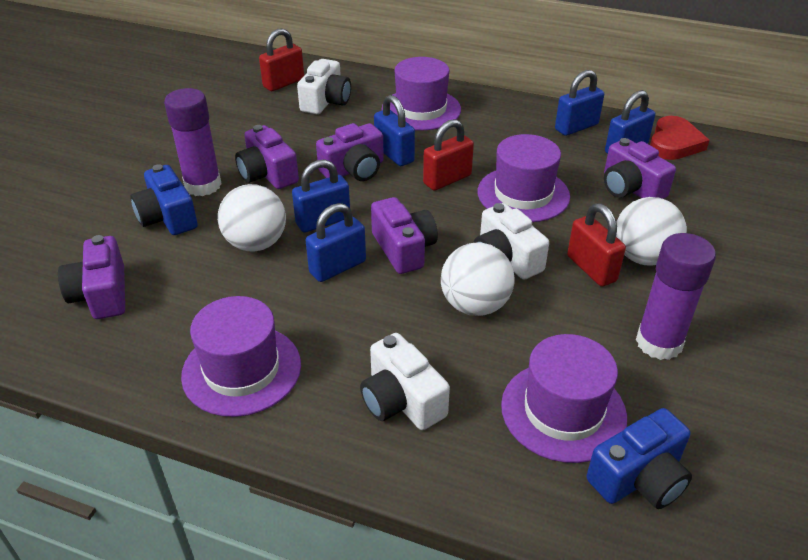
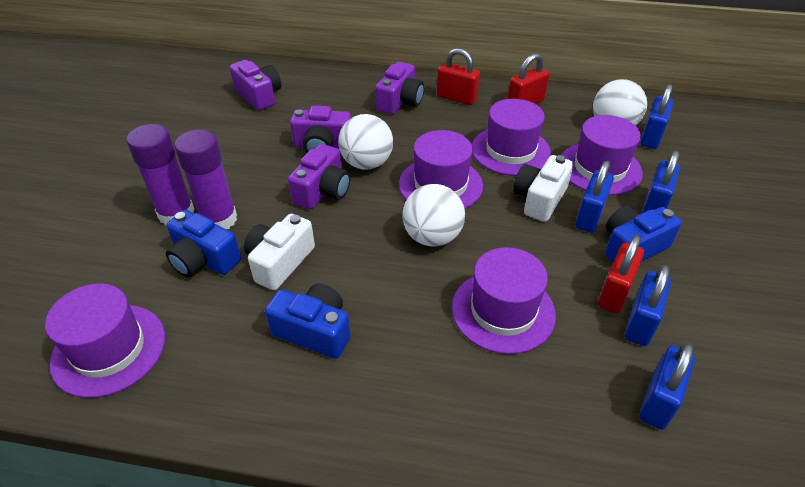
blue camera: [130,164,198,235] [587,408,692,509] = 2 -> [166,210,241,277] [265,284,351,359] [605,205,682,263] = 3
purple camera: [58,235,125,319] [235,125,299,189] [316,123,384,181] [371,197,438,274] [604,138,676,199] = 5 -> [230,60,281,110] [288,144,350,209] [290,106,351,153] [375,62,424,114] = 4
purple hat: [181,296,301,417] [382,57,461,130] [477,134,570,222] [501,334,627,463] = 4 -> [45,283,165,398] [399,130,483,209] [452,247,556,354] [472,99,551,176] [562,115,643,195] = 5
red heart: [650,116,710,160] = 1 -> none = 0
white camera: [297,59,351,114] [360,333,450,430] [473,203,549,280] = 3 -> [244,214,315,290] [513,155,573,222] = 2

